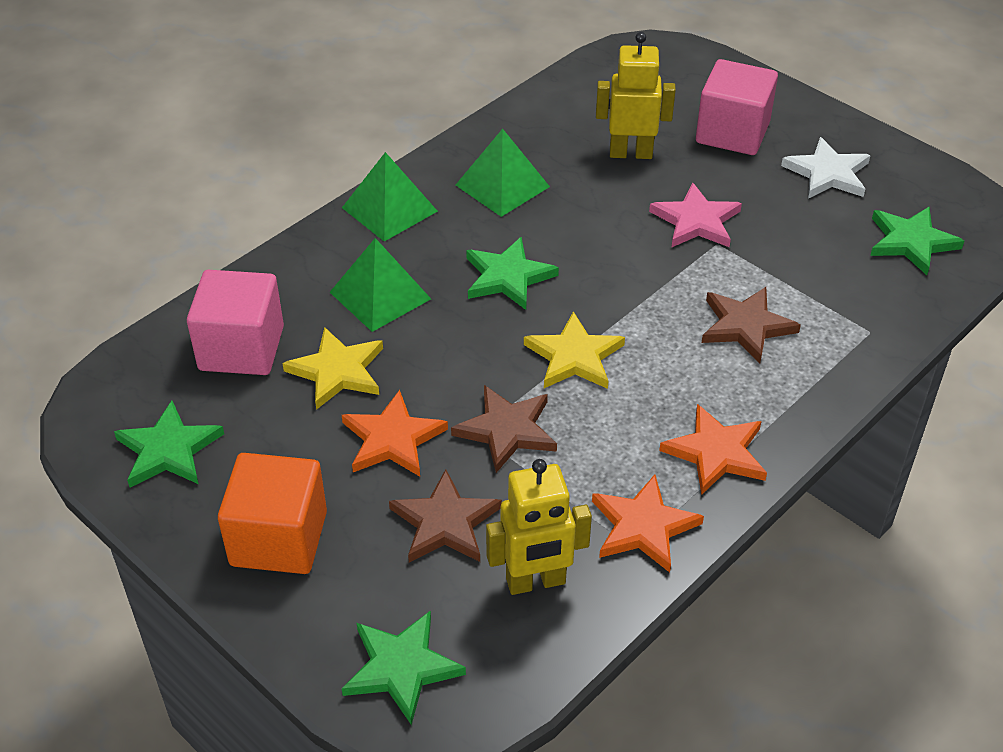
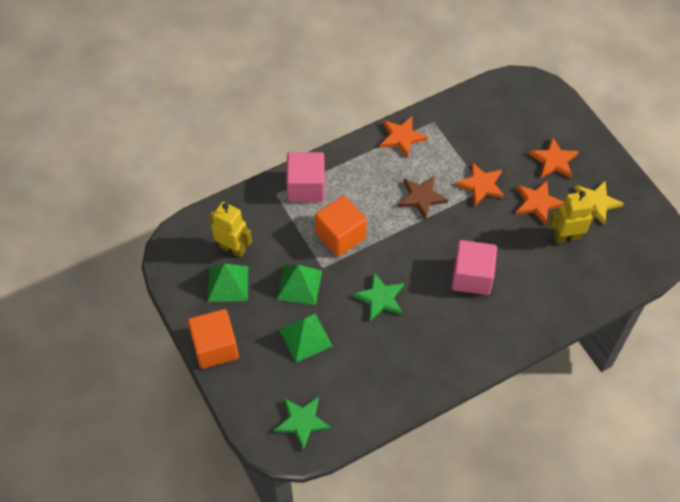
brown star: [389,469,502,563] [451,385,557,473] [702,287,801,363] = 3 -> [398,176,448,220] = 1
green star: [114,401,224,488] [342,610,466,725] [466,237,559,310] [870,207,964,275] = 4 -> [274,396,331,450] [353,272,404,321] = 2
orange cube: [218,453,327,574] = 1 -> [188,309,239,369] [315,195,367,257] = 2
orange star: [342,390,448,477] [592,475,704,573] [659,404,767,495] = 3 -> [380,116,428,158] [455,162,504,206] [516,180,564,225] [529,137,579,178] = 4
pink star: [649,183,742,248] = 1 -> none = 0
white star: [781,137,871,199] = 1 -> none = 0
yellow star: [283,327,383,410] [524,311,625,389] = 2 -> [575,180,624,225] = 1

